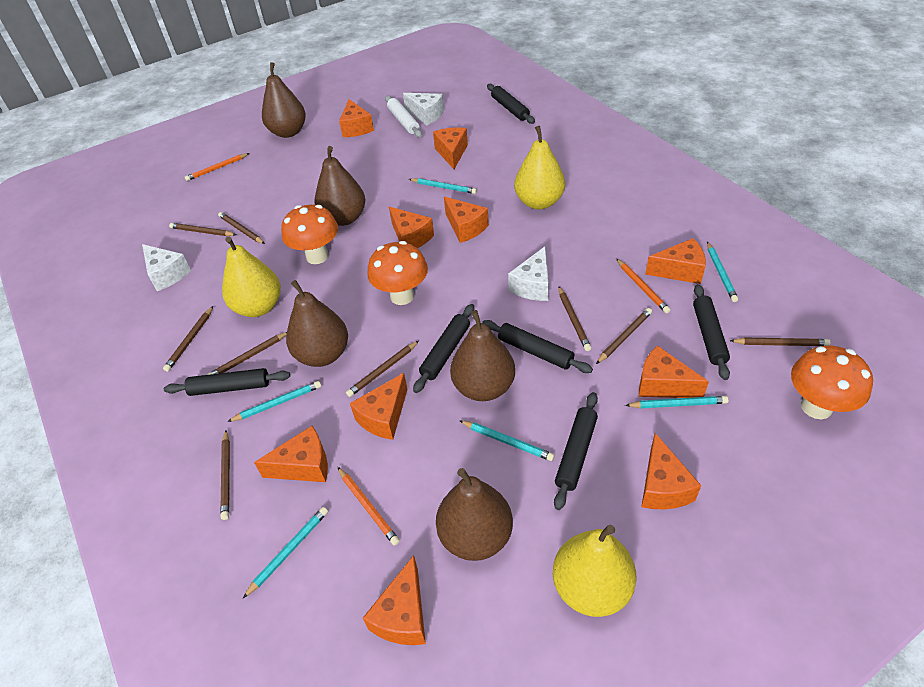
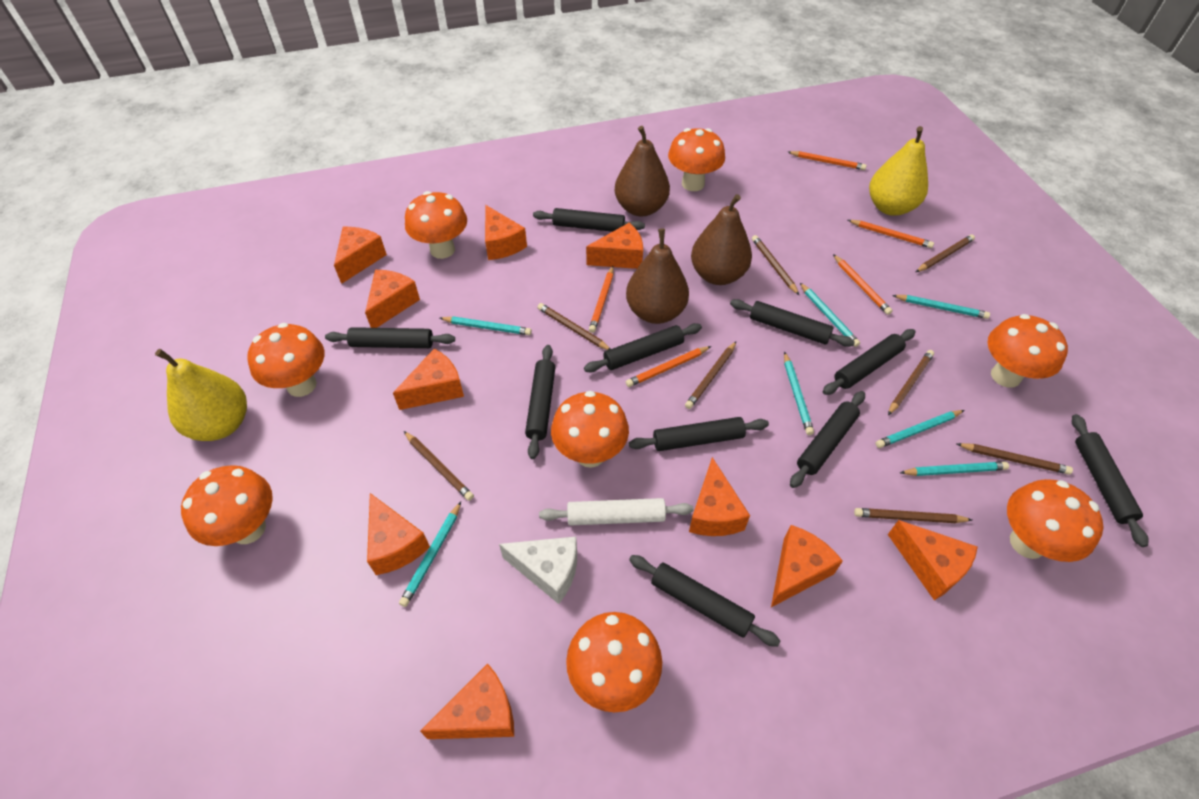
black rolling pin: [164,368,290,396] [413,304,474,393] [482,320,593,373] [487,84,535,124] [554,392,598,510] [693,284,730,380] = 6 -> [325,327,455,348] [525,345,555,459] [533,208,645,232] [584,323,702,373] [629,417,769,451] [629,555,780,647] [730,299,855,347] [790,391,865,488] [823,329,916,395] [1072,414,1149,547] = 10
brown pear: [262,62,306,138] [286,280,348,367] [314,146,365,226] [436,468,513,561] [450,310,515,401] = 5 -> [615,126,670,216] [626,228,689,324] [691,194,752,285] = 3
brown pencil: [163,306,213,372] [169,223,236,236] [207,332,287,375] [218,212,265,244] [220,430,230,520] [346,341,419,397] [558,286,591,351] [596,308,652,364] [730,337,830,346] = 9 -> [404,431,474,501] [537,303,611,350] [685,342,736,409] [752,235,799,295] [854,508,972,523] [888,350,934,415] [916,234,975,272] [957,443,1073,475] = 8
orange mushroom: [281,205,338,264] [367,241,428,305] [791,346,873,419] = 3 -> [181,465,273,546] [247,323,324,397] [405,191,467,259] [551,391,629,468] [566,612,662,712] [668,128,725,191] [988,314,1068,388] [1007,479,1104,562] = 8
orange pencil: [185,153,250,181] [338,467,400,546] [616,258,671,314] = 3 -> [589,266,614,333] [626,346,711,387] [788,151,867,170] [833,254,893,315] [848,220,934,248] = 5
turquoise pencil: [227,381,321,422] [243,507,328,598] [409,178,477,194] [460,421,555,461] [625,396,728,408] [707,242,738,302] = 6 -> [399,502,461,607] [440,316,532,335] [784,352,814,435] [800,283,860,347] [876,410,964,448] [892,295,990,319] [900,462,1009,476] = 7
white cheese: [142,244,191,291] [403,93,444,126] [508,247,549,301] = 3 -> [499,537,577,604] = 1
yellow pear: [222,236,281,317] [514,126,565,209] [553,524,636,617] = 3 -> [155,349,247,441] [869,126,928,216] = 2

